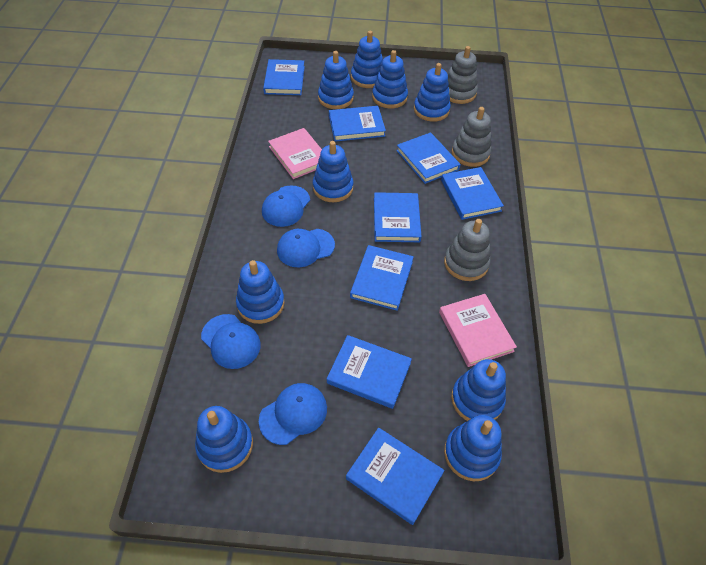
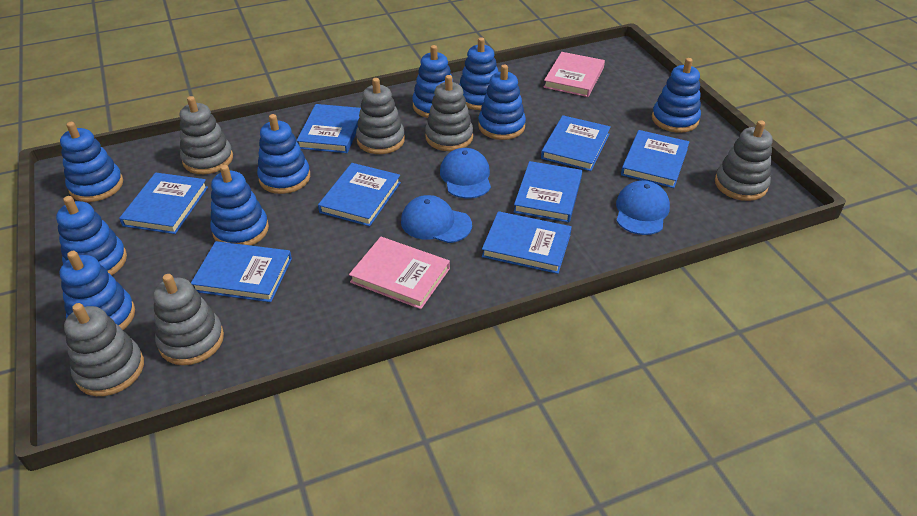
blue cap: [201,314,261,369] [259,383,327,445] [262,185,310,227] [277,229,335,267] = 4 -> [401,195,472,243] [440,148,491,199] [616,180,670,235] = 3
grey stacking toy: [444,219,490,281] [447,46,478,104] [452,107,491,167] = 3 -> [64,303,144,396] [153,274,224,365] [180,96,233,174] [356,78,405,154] [425,75,473,151] [715,120,773,201] = 6

